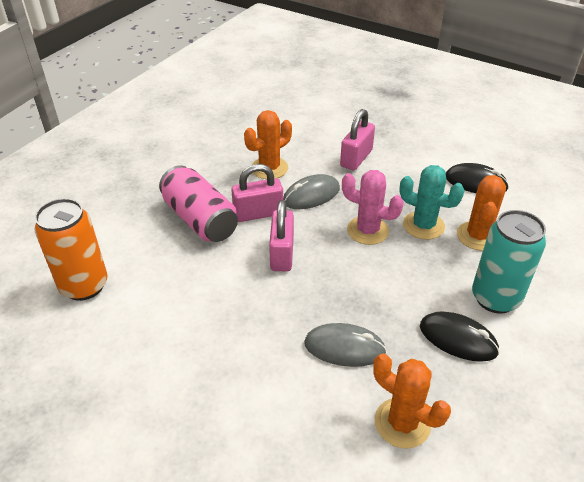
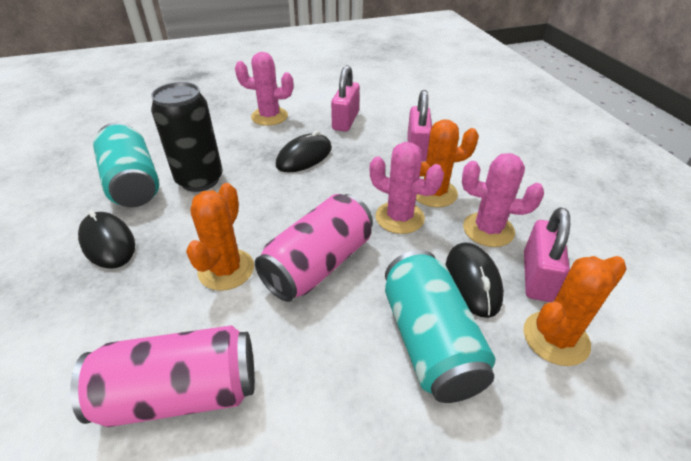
black can: none = 0 -> [151,82,223,192] = 1
black mouse: [420,311,500,362] [446,163,509,193] = 2 -> [78,210,135,269] [276,130,332,173] [446,242,504,318] = 3
grey mouse: [283,174,340,209] [304,323,387,367] = 2 -> none = 0
orange can: [35,198,108,301] = 1 -> none = 0
pink cactus: [342,170,404,245] = 1 -> [235,52,293,126] [370,142,444,234] [462,153,544,247] = 3
pink can: [159,165,238,242] = 1 -> [70,325,255,427] [255,194,373,302] = 2
turquoise cactus: [399,165,465,240] = 1 -> none = 0
turquoise can: [472,210,546,314] = 1 -> [93,122,160,207] [385,250,495,403] = 2

